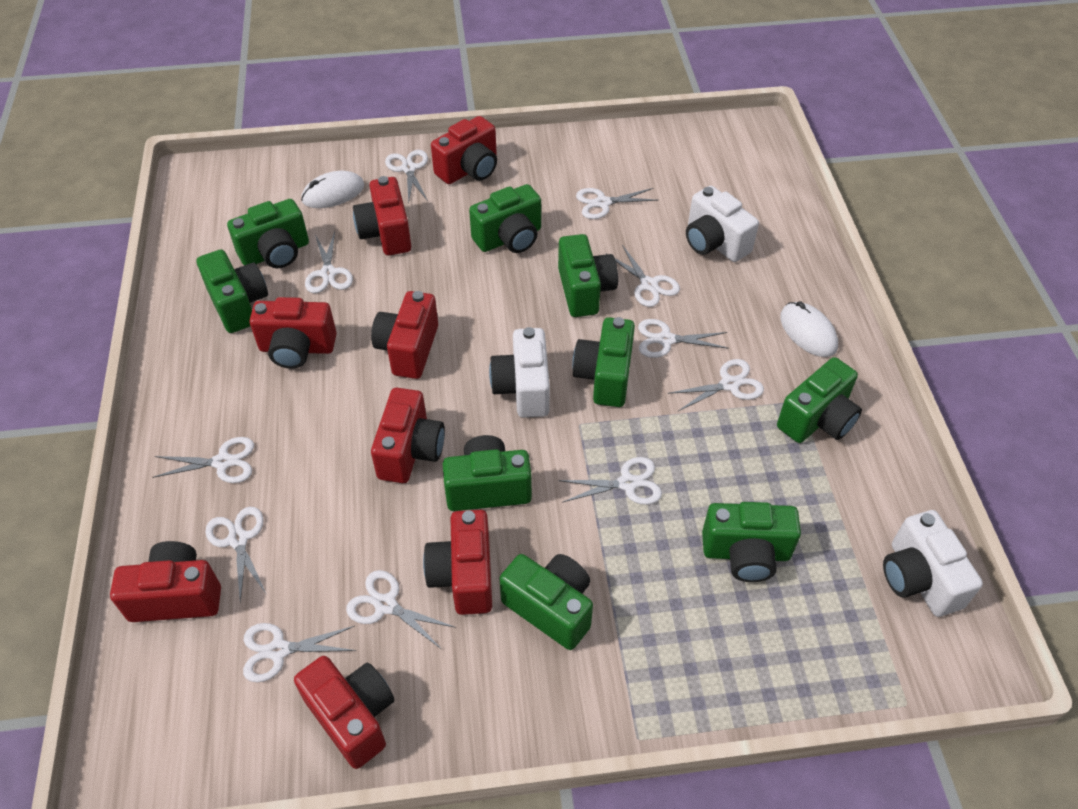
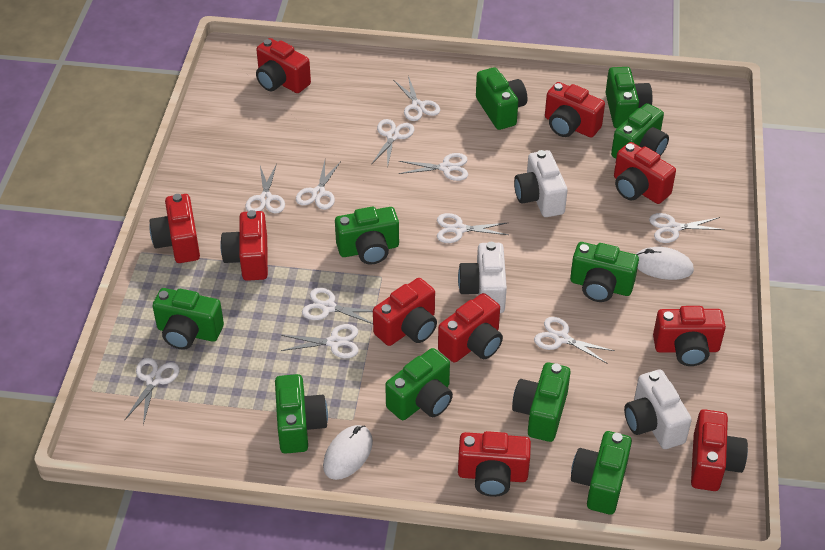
green camera: [197,249,268,333] [227,199,309,268] [443,435,532,511] [469,184,541,253] [500,554,593,650] [558,234,618,317] [572,317,635,407] [702,502,801,582] [777,357,862,443] = 9 -> [153,288,224,350] [275,374,328,454] [335,207,399,265] [385,348,453,420] [476,67,527,130] [512,362,571,442] [570,242,639,302] [571,431,632,515] [605,67,653,128] [611,103,669,159] = 10
red camera: [110,541,221,622] [250,297,337,369] [294,656,395,769] [353,176,411,255] [371,291,438,379] [371,388,445,483] [423,510,492,615] [431,116,497,184] = 8 -> [149,194,200,263] [220,210,268,281] [256,38,311,93] [373,278,437,346] [438,293,503,362] [458,431,531,497] [545,82,605,137] [614,142,676,204] [653,306,726,366] [691,409,748,491] = 10

